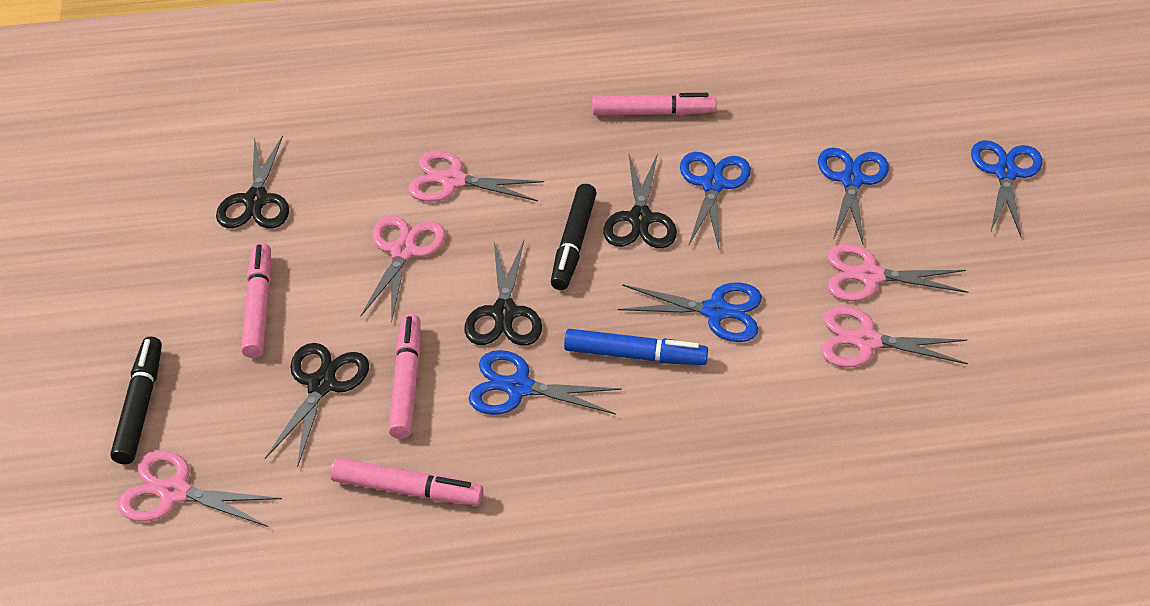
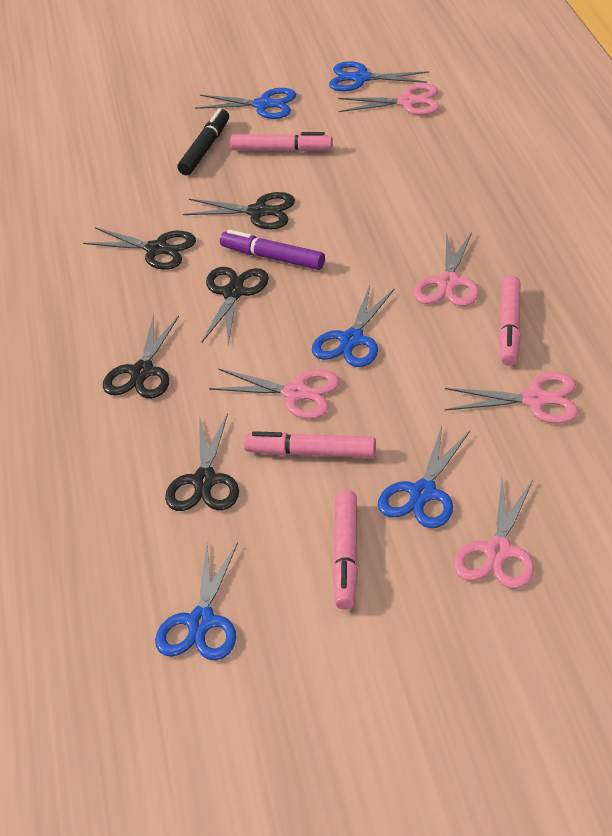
black marker: [110,336,162,464] [551,184,597,290] = 2 -> [177,109,229,175] = 1
black scissors: [216,135,289,228] [265,343,369,468] [464,241,542,346] [603,153,677,248] = 4 -> [83,227,196,270] [103,315,179,399] [165,413,239,511] [183,192,295,229] [201,267,269,345] = 5
blue marker: [564,329,708,365] = 1 -> none = 0
purple marker: none = 0 -> [220,230,325,270] = 1

